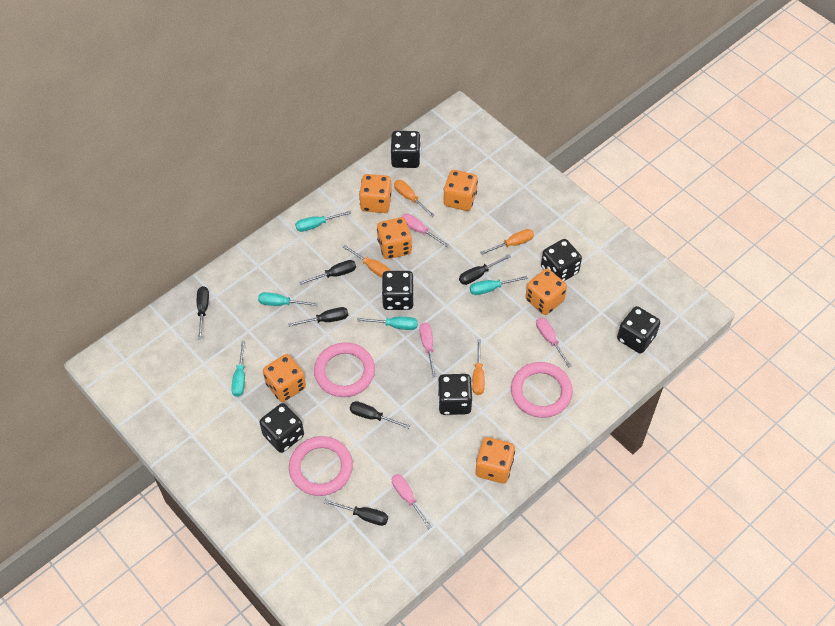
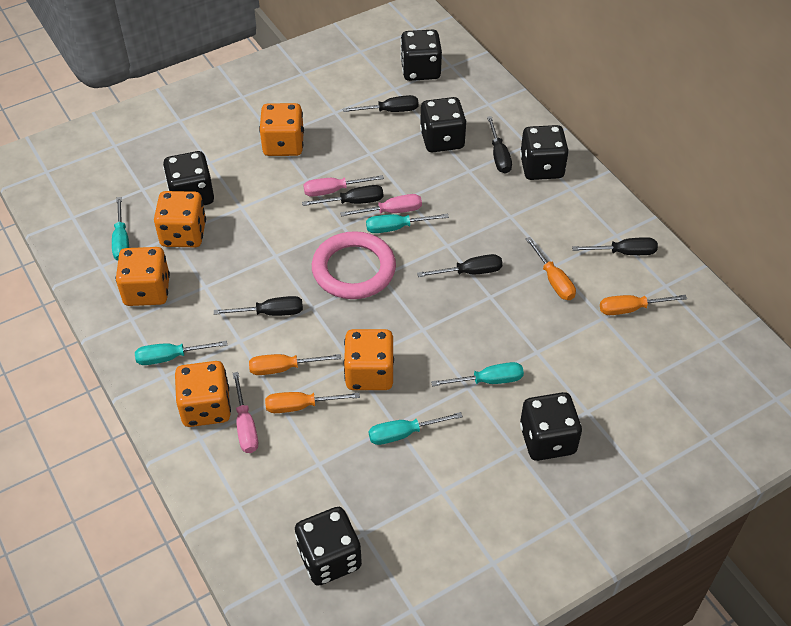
orange dice: [263,354,306,402] [359,174,392,213] [377,217,412,259] [443,170,478,211] [476,437,515,484] [525,269,567,315] = 6 -> [116,247,170,306] [154,191,206,247] [175,361,231,427] [259,103,304,156] [344,329,394,390] = 5
pink ring: [289,436,353,496] [314,342,375,397] [511,362,573,418] = 3 -> [312,231,396,299] = 1
pink screwdriver: [392,474,432,529] [402,213,449,247] [419,323,436,377] [536,317,572,367] = 4 -> [233,372,258,453] [303,175,384,197] [340,194,422,217] = 3

